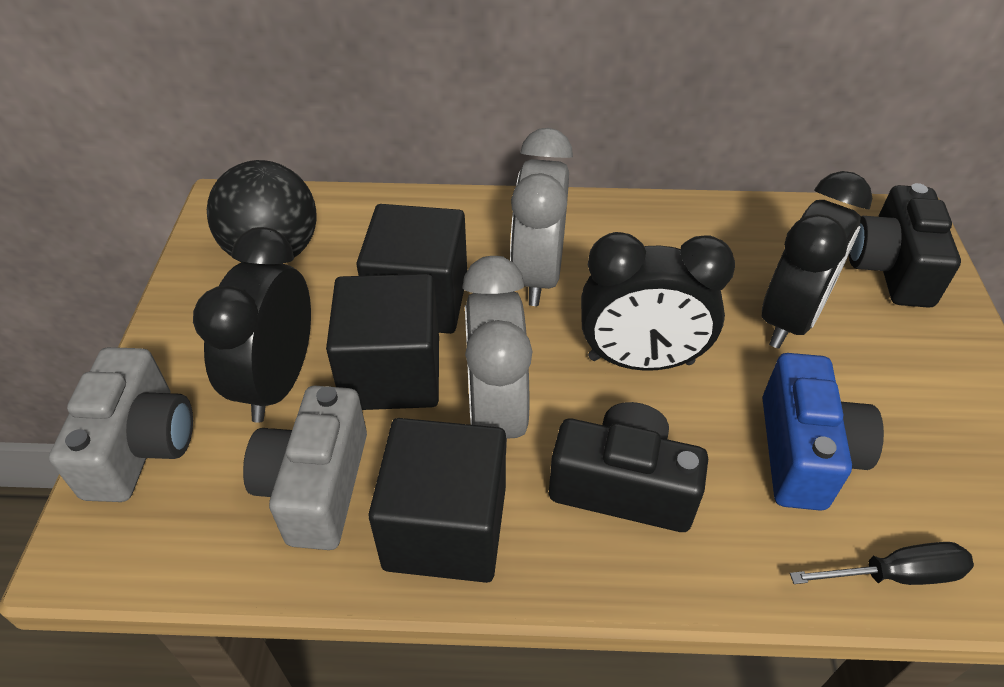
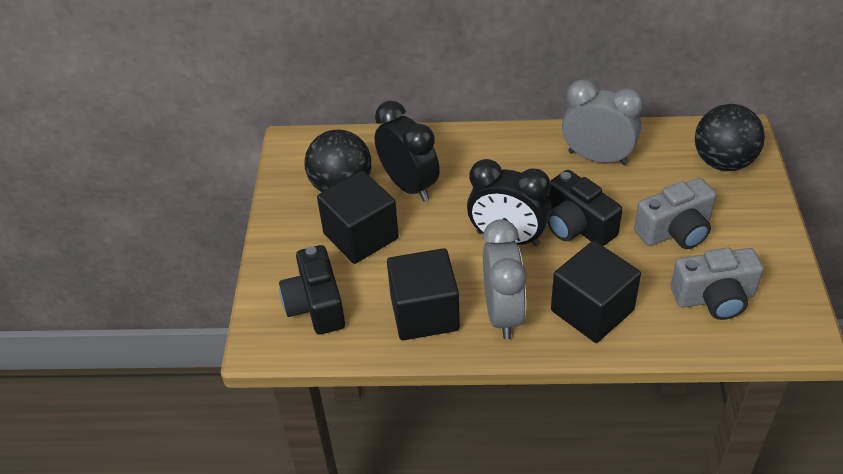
black ball: [207,160,317,264] = 1 -> [304,130,371,192] [695,104,765,171] = 2
black clock: [193,227,311,423] [581,232,735,371] [762,171,872,349] = 3 -> [375,101,440,202] [467,159,551,246] = 2
black screwdriver: [790,542,974,585] = 1 -> none = 0
blue camera: [763,353,884,511] = 1 -> none = 0

